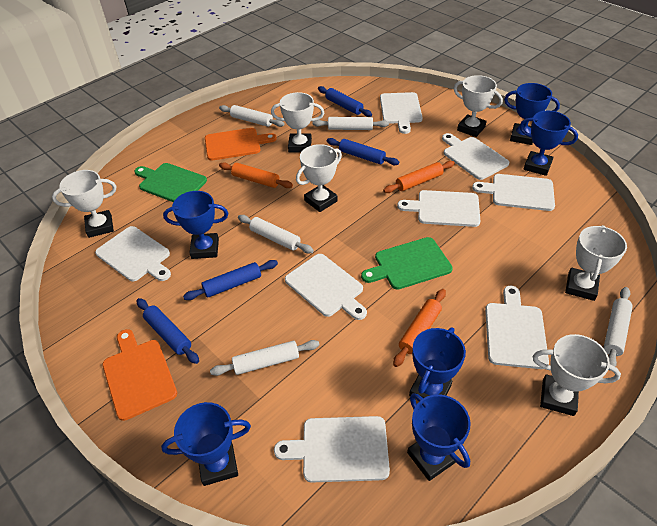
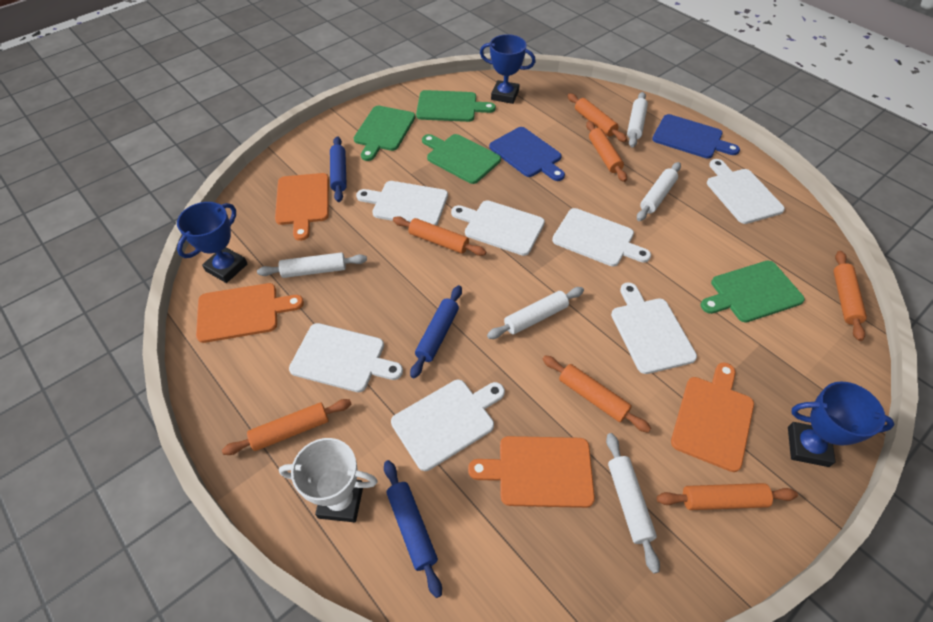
blue cutting board: none = 0 -> [489,127,565,181] [652,114,740,159] = 2
blue rolling pin: [137,298,199,364] [183,260,278,300] [318,86,372,117] [327,138,399,165] = 4 -> [330,136,347,202] [384,460,442,598] [410,285,462,379] = 3
blue trophy: [161,402,251,486] [163,191,228,259] [407,393,471,481] [409,327,466,398] [504,83,560,145] [520,111,578,176] = 6 -> [177,202,248,283] [480,34,536,104] [788,381,895,467] = 3
green cutting board: [134,163,207,202] [361,237,453,290] = 2 -> [354,106,415,161] [416,90,496,122] [422,134,501,184] [701,261,805,323] = 4
orange cutting board: [102,329,177,421] [205,128,277,161] = 2 -> [196,283,304,343] [275,173,329,241] [468,436,595,508] [671,362,754,472] = 4
orange rolling pin: [219,162,293,188] [383,161,455,193] [393,289,446,367] = 3 -> [222,399,351,455] [393,216,486,256] [543,355,651,433] [567,93,627,142] [586,121,627,182] [657,483,798,510] [833,251,867,341] = 7
white cutting board: [95,226,171,281] [274,416,390,483] [285,254,367,320] [380,92,423,134] [397,190,480,227] [442,133,510,180] [472,174,555,211] [485,286,549,369] = 8 -> [289,323,403,392] [356,181,448,226] [391,380,505,471] [451,200,545,256] [552,208,651,267] [611,282,697,374] [707,159,785,224] = 7
white trophy: [52,170,116,238] [271,92,324,153] [296,144,342,212] [454,75,503,137] [533,334,621,416] [565,225,627,301] = 6 -> [279,438,378,522] = 1

